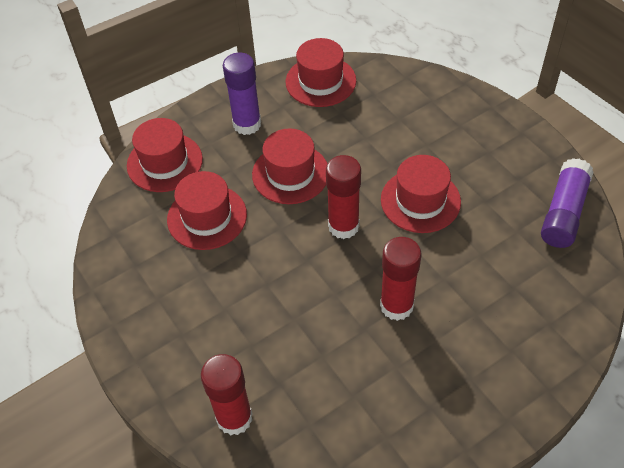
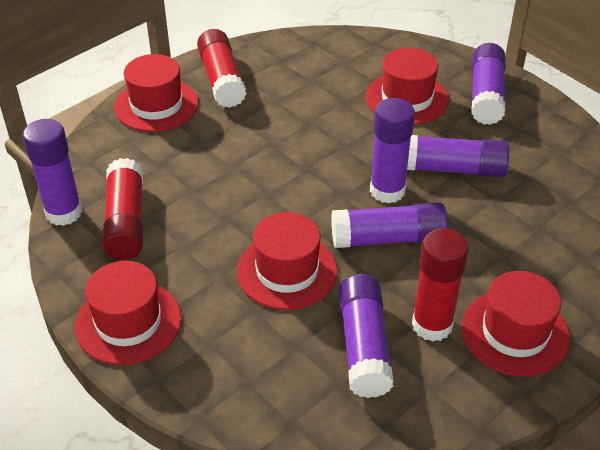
purple glue stick: [223,53,261,135] [541,158,594,248] = 2 -> [23,119,82,226] [331,202,448,248] [339,274,394,398] [370,98,415,203] [407,135,509,177] [471,43,506,125] = 6

